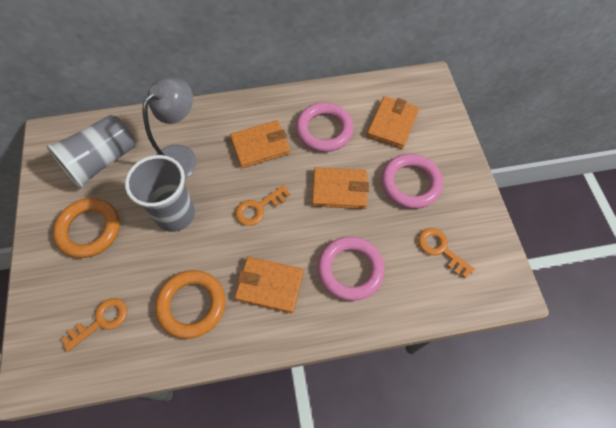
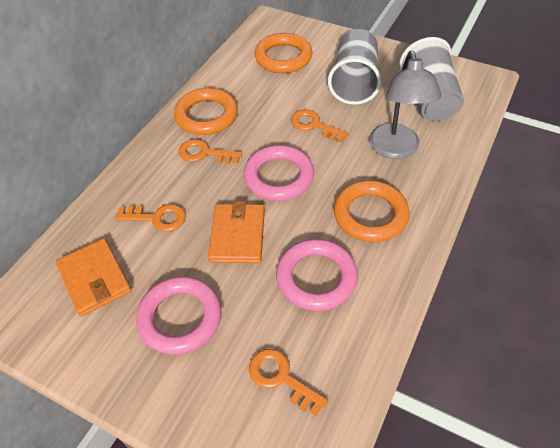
orange key: [61,298,127,352] [235,185,290,226] [418,228,475,279] = 3 -> [115,204,186,231] [178,139,242,164] [249,349,328,416] [291,109,349,142] = 4
orange ring: [53,198,120,258] [155,270,225,339] = 2 -> [174,88,238,135] [254,33,312,73] [334,180,410,242] = 3
orange wallet: [230,120,290,168] [235,257,304,314] [312,167,369,209] [367,96,419,149] = 4 -> [56,238,132,317] [208,201,265,263] = 2

